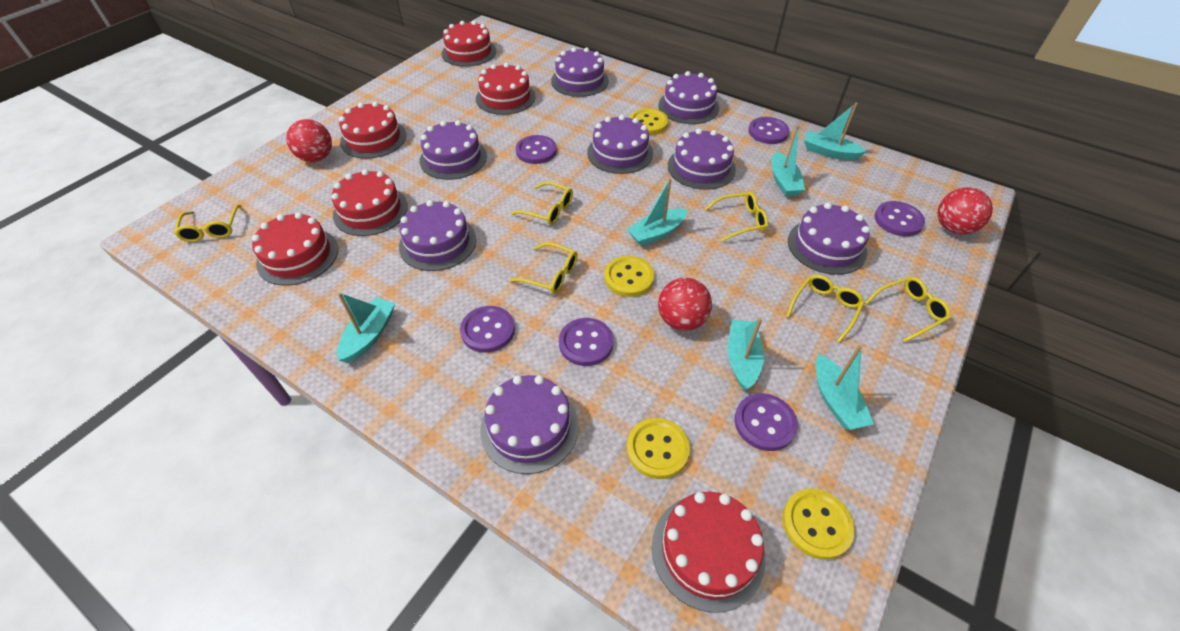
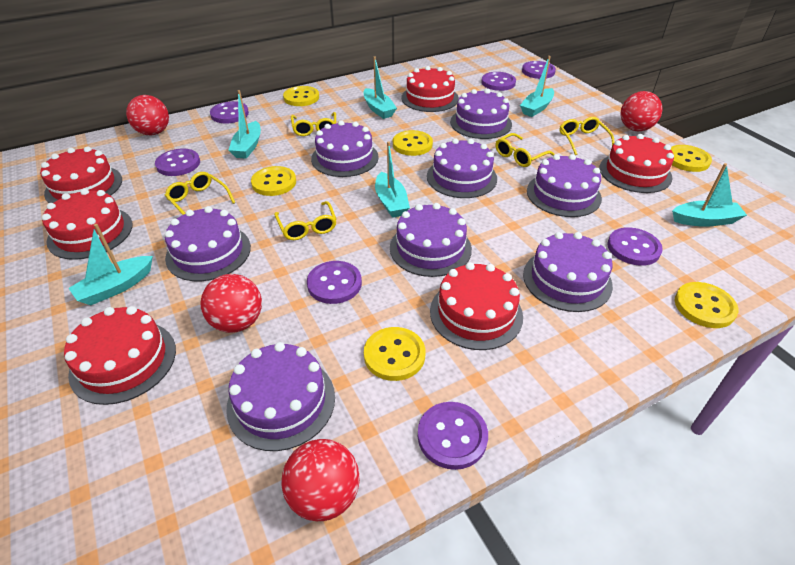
purple button: [460,306,515,353] [516,135,557,164] [559,318,614,366] [734,393,798,451] [748,117,790,144] [874,201,925,236] = 6 -> [155,149,200,176] [210,101,249,123] [307,261,362,304] [418,402,488,470] [481,72,516,91] [522,61,556,79] [607,227,663,266] = 7
red ball: [286,119,332,162] [658,278,712,331] [938,187,993,235] = 3 -> [126,95,169,135] [201,274,262,333] [281,439,360,521] [620,91,663,131] = 4
yellow button: [604,256,655,297] [627,418,690,479] [630,108,668,135] [782,488,855,560] = 4 -> [251,166,296,196] [283,86,319,106] [364,327,425,381] [393,130,433,156] [671,145,712,172] [674,282,738,328] = 6
yellow glasses: [174,205,241,242] [510,243,578,294] [511,182,573,225] [705,192,768,241] [786,275,865,343] [865,277,951,343] = 6 -> [165,172,235,215] [274,201,337,240] [291,112,336,136] [496,133,554,167] [560,117,615,155] = 5

